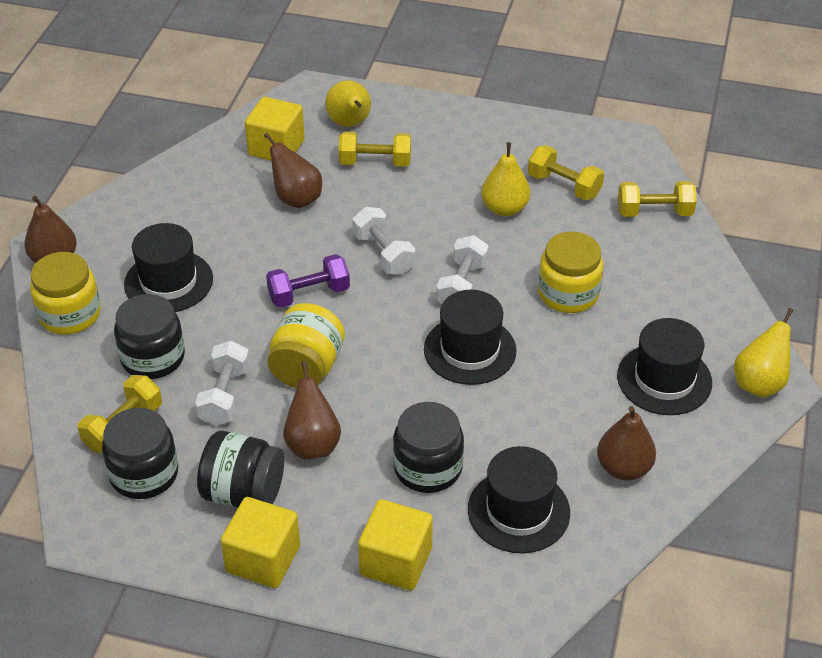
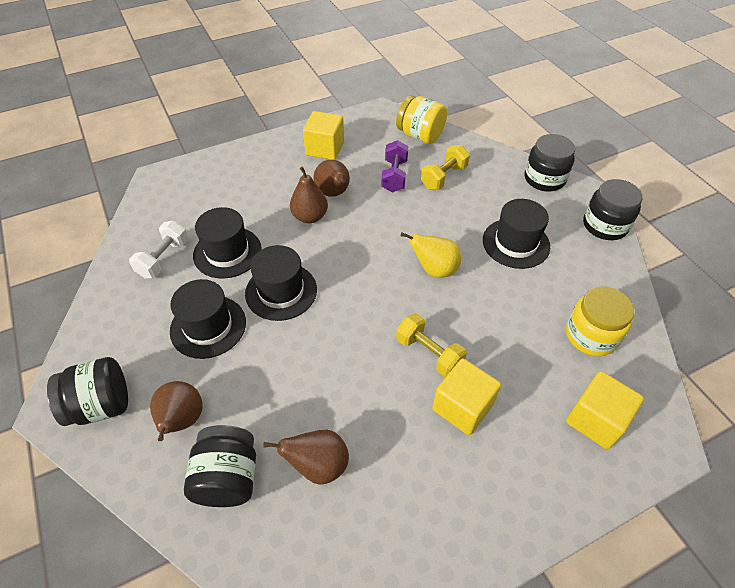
white dumbbell: [195,341,250,426] [352,207,415,275] [436,235,489,304] = 3 -> [129,221,189,278] = 1
yellow dumbbell: [77,375,162,453] [338,132,411,167] [528,145,604,200] [618,181,697,217] = 4 -> [396,313,467,377] [421,145,470,189] = 2
yellow jar: [30,252,101,335] [267,303,345,388] [538,232,604,313] = 3 -> [396,95,447,144] [566,287,634,356] = 2
yellow pear: [325,80,371,127] [481,142,530,216] [734,308,794,398] = 3 -> [401,232,461,278] = 1

